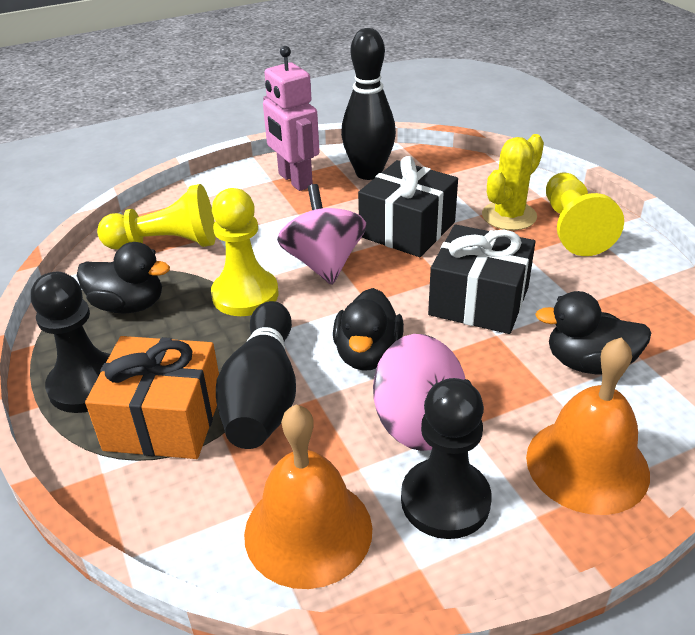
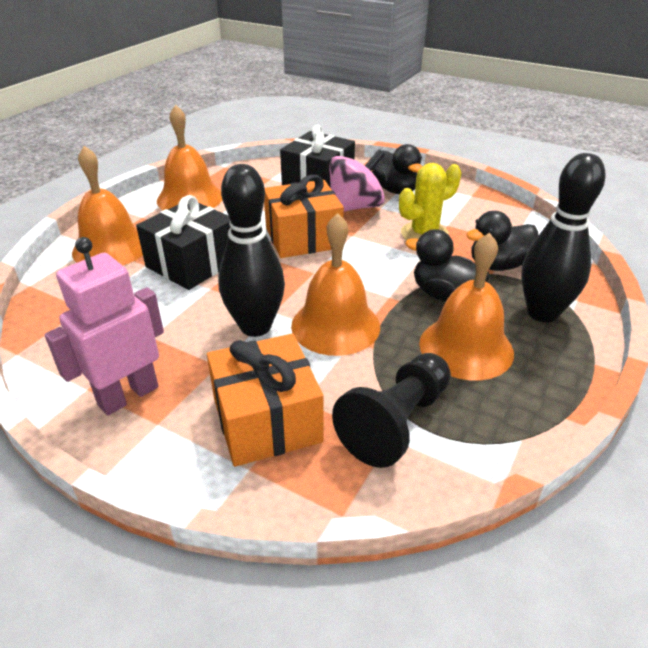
black pawn: [31,272,110,413] [401,378,492,539] = 2 -> [332,353,451,468] = 1
orange bell: [244,405,372,589] [526,337,650,515] = 2 -> [72,146,143,265] [157,105,222,210] [291,213,380,356] [419,232,514,380] = 4
orange gift: [85,336,219,459] = 1 -> [207,333,323,467] [264,175,344,258] = 2
pink spinning top: [277,184,366,285] [373,334,472,451] = 2 -> [329,149,385,212] = 1
yellow pawn: [97,184,216,250] [211,188,278,316] [546,172,624,256] = 3 -> none = 0

